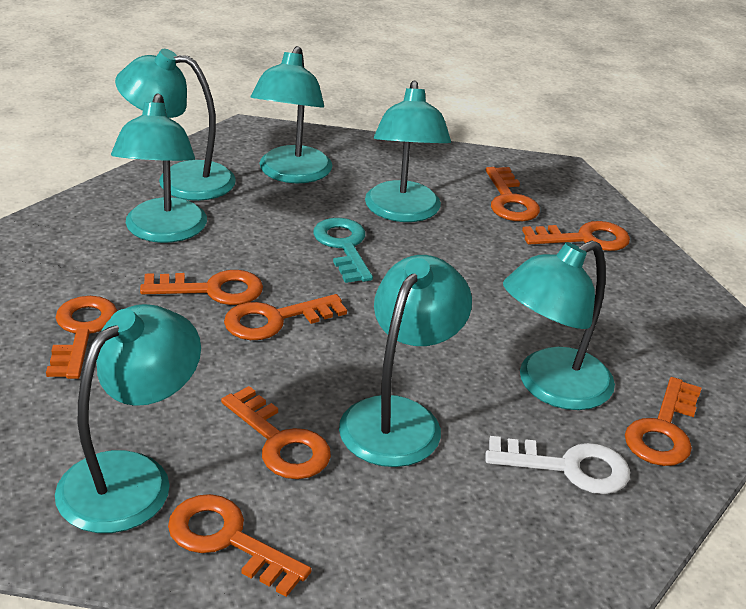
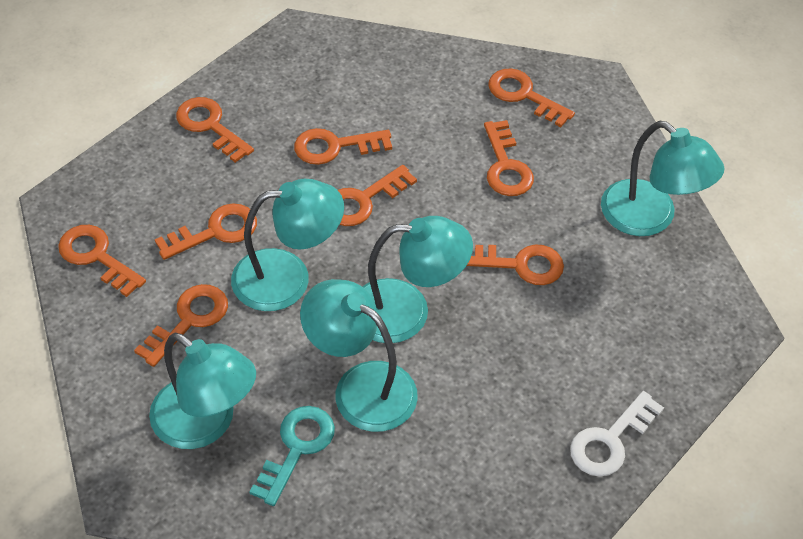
orange key: [46,296,117,379] [140,270,263,305] [168,494,312,597] [221,386,331,479] [224,294,347,340] [486,167,540,221] [522,221,630,251] [625,377,702,466] = 8 -> [58,225,146,297] [134,284,228,367] [155,203,257,260] [176,97,254,163] [294,128,392,165] [338,165,417,226] [467,245,564,285] [484,120,534,196] [488,68,575,127] = 9
turquoise lamp: [55,304,201,533] [111,94,207,243] [115,49,236,201] [251,46,332,184] [339,255,472,467] [365,80,451,222] [503,240,615,410] = 7 -> [149,333,256,449] [231,179,344,311] [300,279,418,432] [362,216,473,343] [601,121,725,236] = 5

